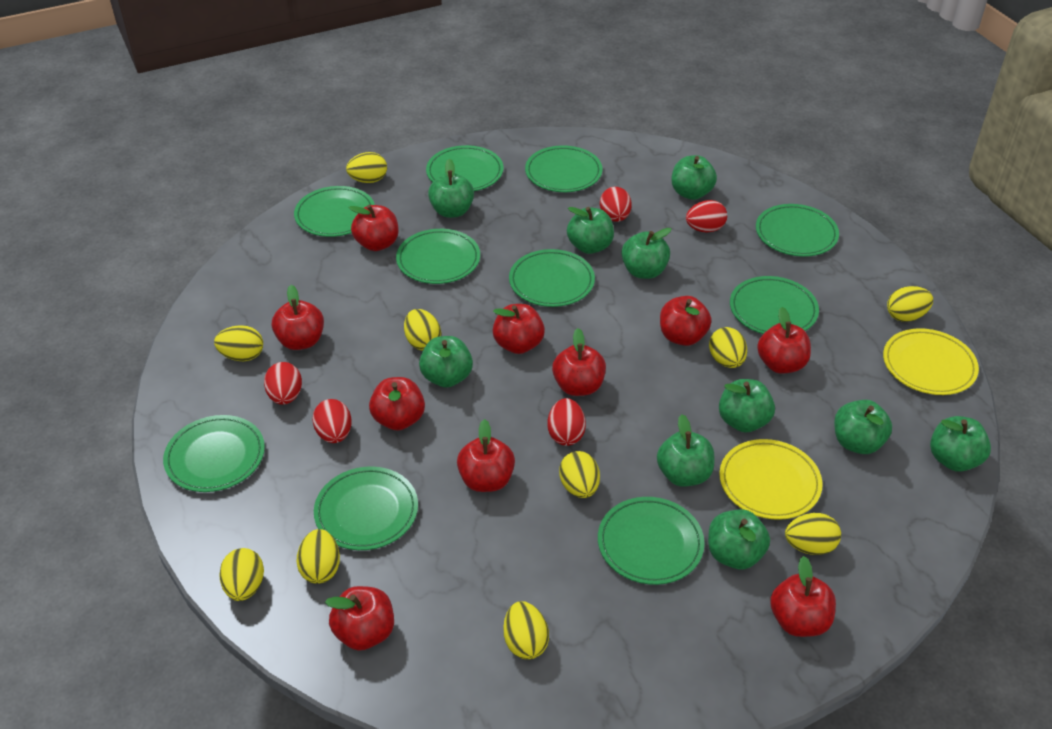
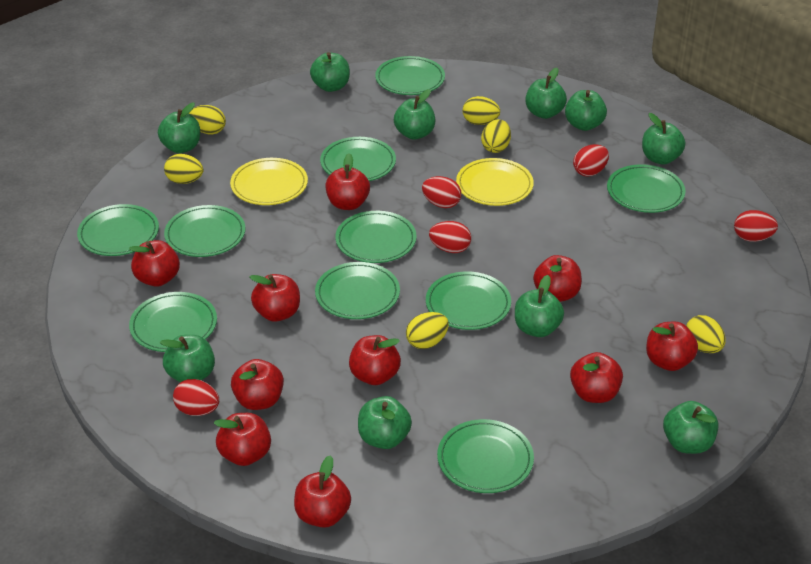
yellow egg: [214,325,263,361] [219,548,264,601] [297,529,340,584] [346,152,387,183] [404,309,441,350] [504,601,549,659] [559,451,600,498] [709,327,747,368] [785,513,841,555] [887,286,933,322] = 10 -> [164,154,203,184] [189,105,226,134] [406,312,449,349] [463,96,500,125] [481,119,511,153] [686,315,726,353] = 6

